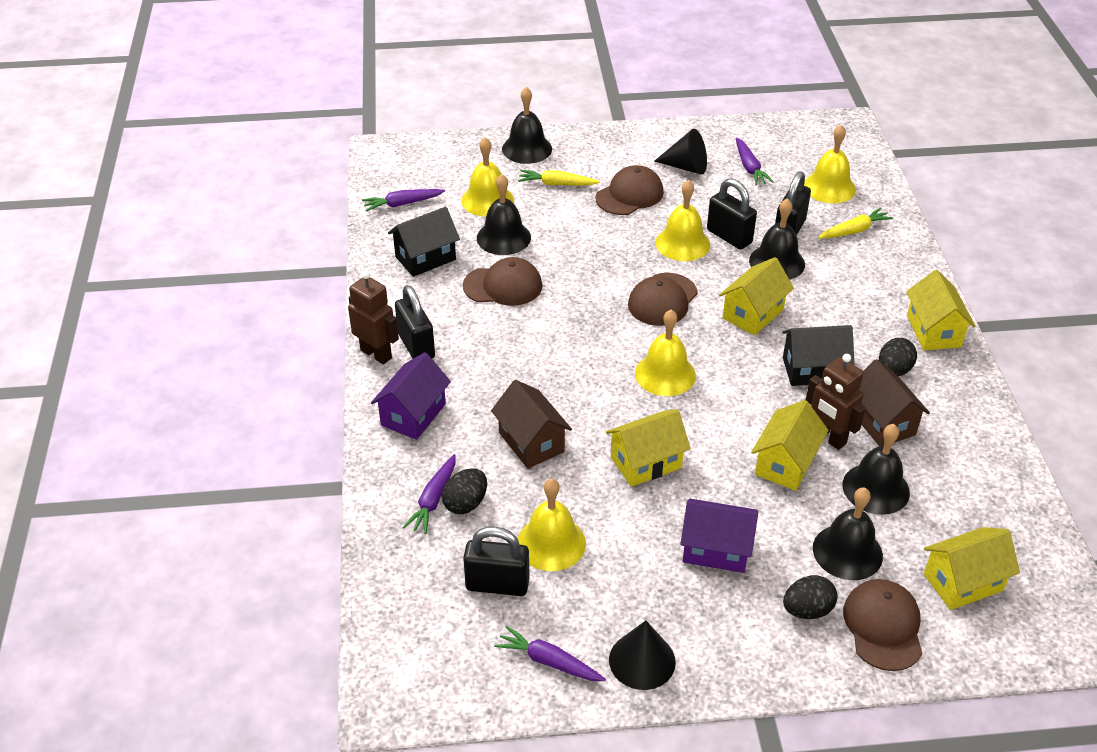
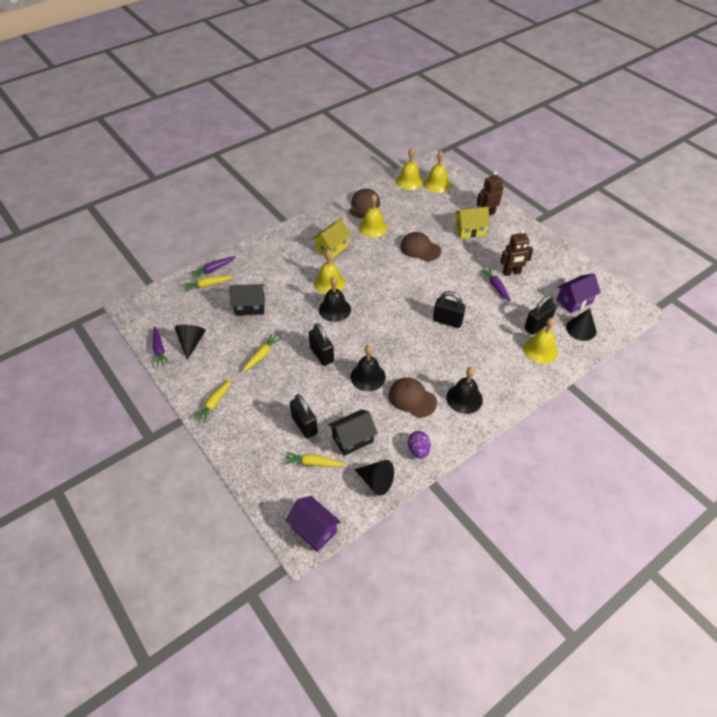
black bell: [477,174,531,255] [502,87,552,164] [749,198,805,280] [813,487,883,580] [842,424,910,515] = 5 -> [319,276,351,322] [350,345,386,391] [446,367,483,414] = 3
black cone: [609,621,676,690] [654,129,707,175] = 2 -> [174,325,206,360] [354,460,394,495] [566,308,596,341] = 3
black egg: [442,468,487,514] [783,575,838,619] [879,338,917,376] = 3 -> none = 0
brown cap: [463,257,542,306] [595,165,664,215] [628,273,698,326] [843,579,922,671] = 4 -> [349,189,380,219] [389,377,437,417] [400,232,441,261] = 3
brown house: [491,380,572,469] [859,359,930,447] = 2 -> none = 0
purple carrot: [362,189,445,212] [403,454,456,534] [494,625,606,681] [736,138,774,185] = 4 -> [153,326,170,367] [190,256,236,280] [480,268,511,302] = 3
purple egg: none = 0 -> [408,431,431,459] = 1
yellow carrot: [518,170,600,186] [818,208,893,239] = 2 -> [183,276,233,292] [193,379,231,423] [243,334,281,372] [284,452,345,467] = 4
yellow house: [606,409,691,487] [719,257,794,335] [751,400,829,491] [906,270,975,351] [924,527,1020,610] = 5 -> [312,219,351,260] [455,206,490,239] = 2

